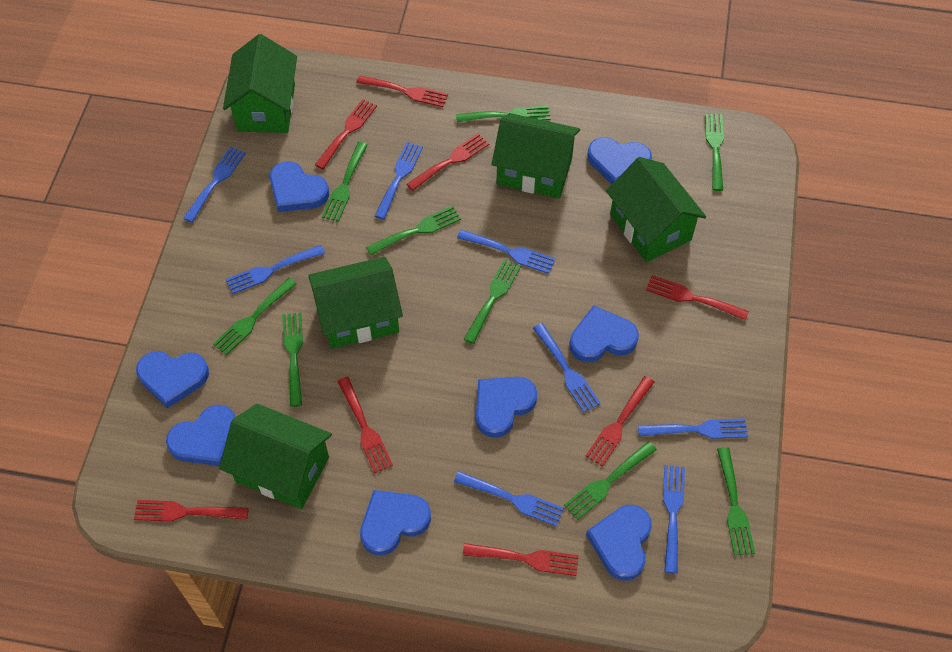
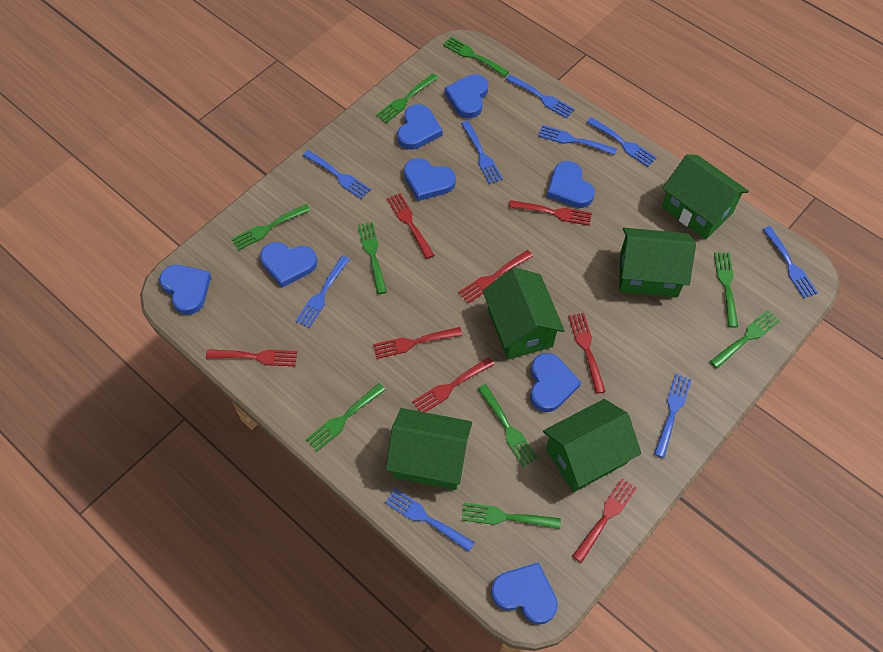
blue fork: [183,146,246,223] [226,245,325,294] [375,142,423,219] [454,471,564,526] [457,230,555,274] [533,323,601,412] [638,419,748,439] [663,465,685,574] = 8 -> [296,255,350,328] [303,150,371,199] [385,488,475,552] [461,121,503,184] [505,74,575,118] [538,125,617,155] [587,117,657,167] [654,374,692,458] [763,226,818,298] = 9

